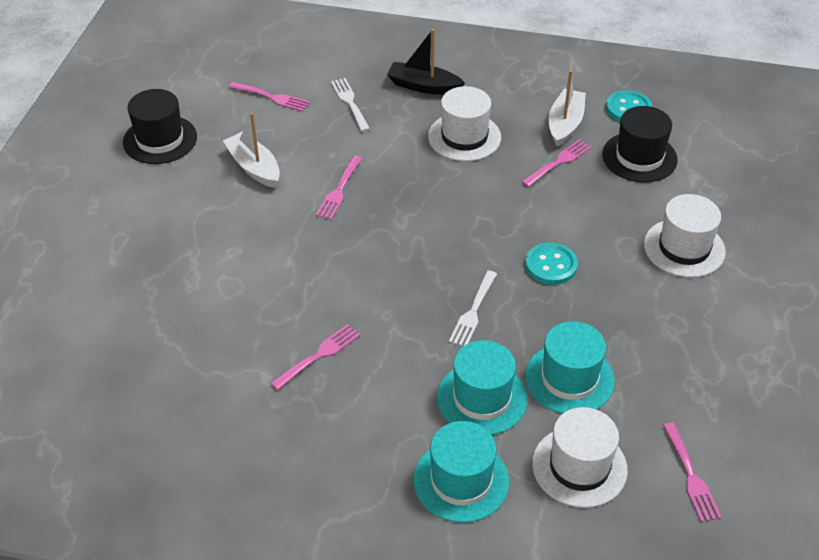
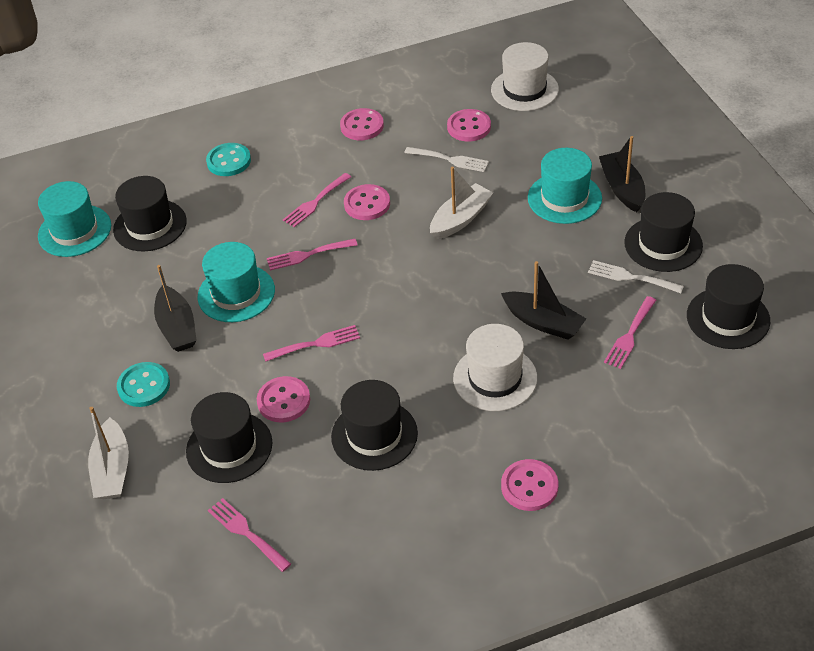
black boat: [387,29,465,95] = 1 -> [154,265,197,352] [501,261,586,340] [599,136,645,212] = 3
black hat: [123,89,197,164] [602,106,678,183] = 2 -> [113,176,187,251] [186,392,272,483] [331,380,418,471] [624,192,703,272] [687,264,770,349] = 5
pink button: none = 0 -> [257,376,310,422] [340,108,384,140] [344,184,390,220] [447,109,491,141] [501,459,558,511] = 5
white hat: [428,86,501,161] [532,407,628,508] [644,194,726,278] = 3 -> [453,324,537,411] [491,42,559,111] = 2

